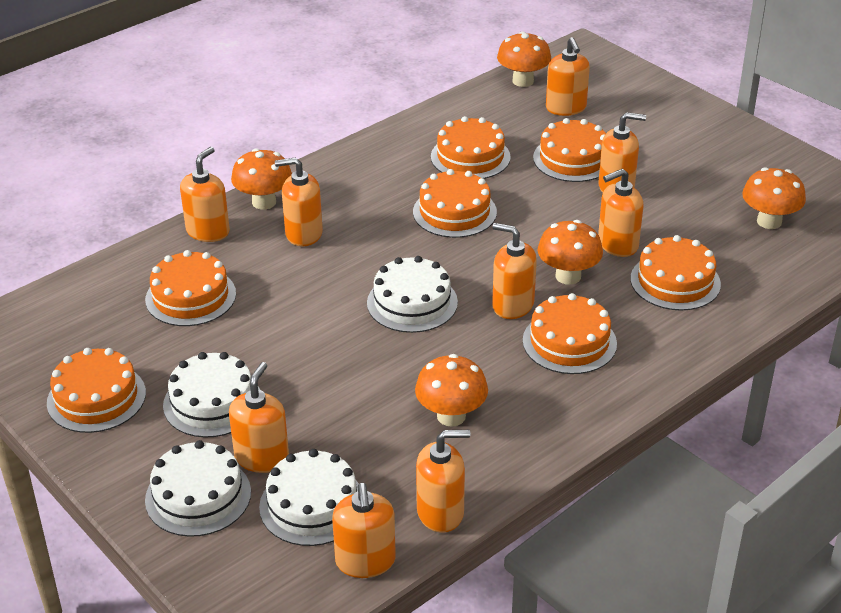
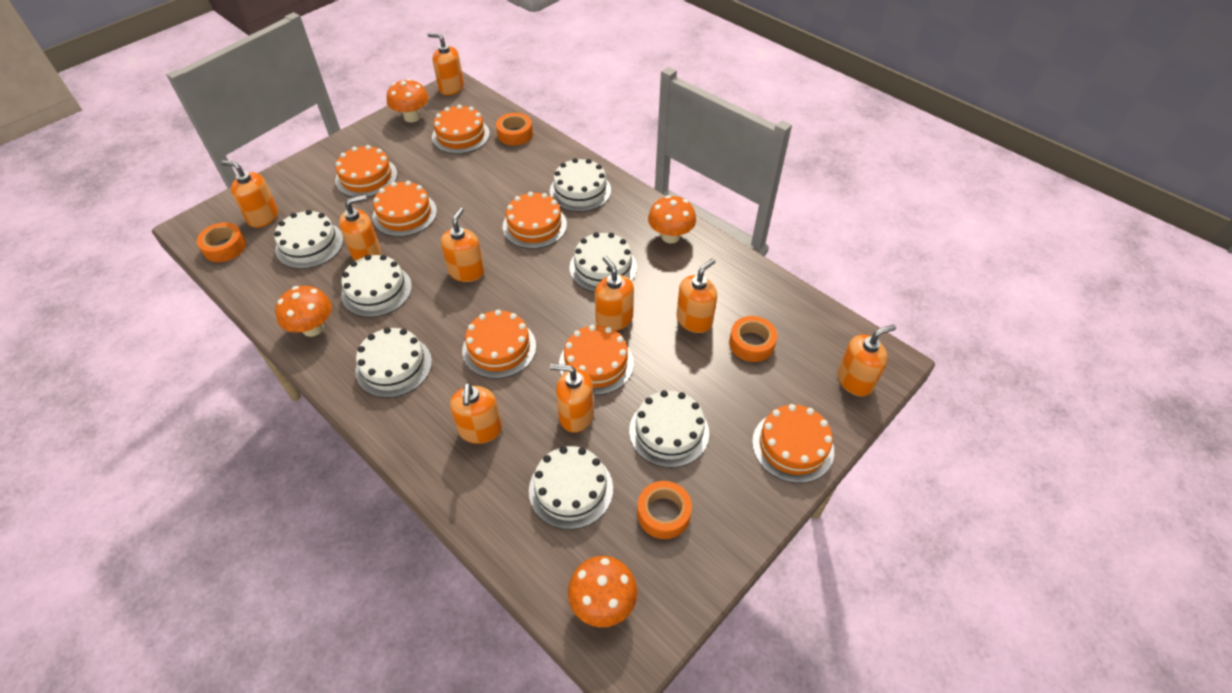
orange mushroom: [231,148,292,210] [415,354,488,427] [497,31,551,87] [538,220,603,285] [742,167,806,229] = 5 -> [275,286,332,337] [387,79,429,122] [568,556,638,627] [648,195,696,243] = 4
orange tape: none = 0 -> [197,222,246,262] [496,113,533,146] [637,481,692,539] [729,316,777,362] = 4
white cake: [145,440,251,537] [163,352,260,438] [259,449,359,546] [367,256,458,333] = 4 -> [274,210,344,269] [341,255,412,317] [355,327,432,398] [529,446,613,529] [550,158,611,212] [569,232,637,292] [629,390,709,468] = 7

